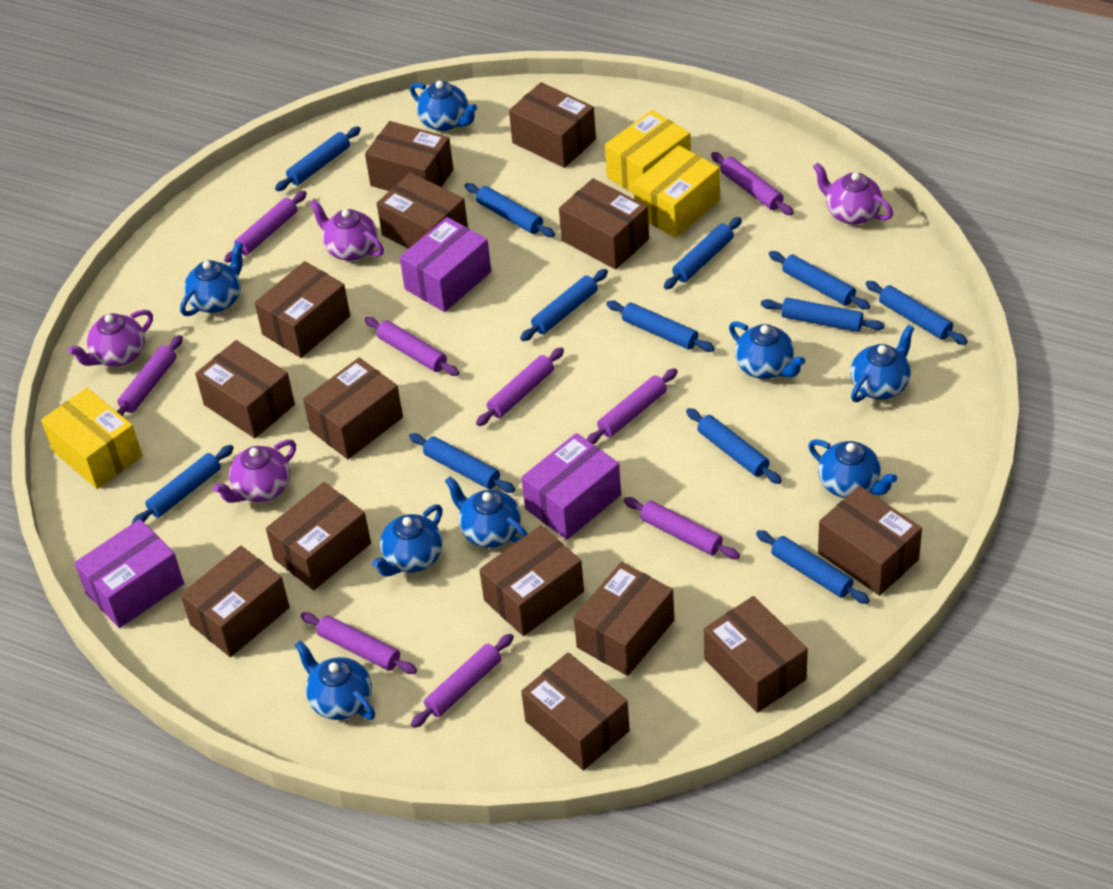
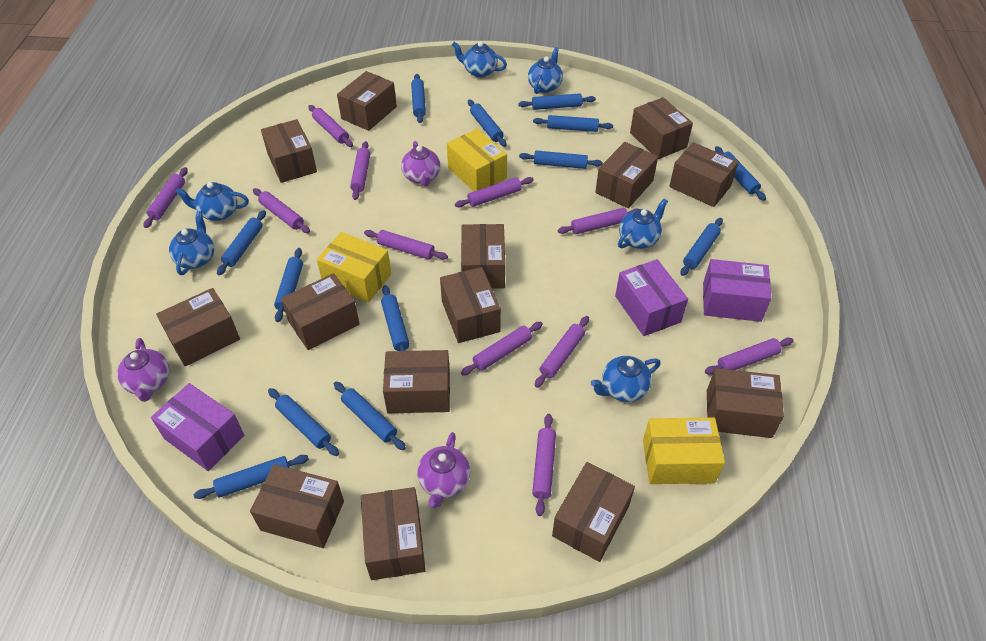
blue rolling pin: [132,445,234,524] [275,126,361,191] [409,433,515,493] [465,183,555,237] [520,269,608,341] [606,300,715,352] [664,217,742,289] [686,408,782,484] [756,530,870,604] [761,298,885,332] [769,251,871,310] [865,281,968,345] = 12 -> [193,455,309,499] [217,210,266,275] [268,388,339,456] [274,248,303,322] [334,382,406,450] [381,285,410,351] [411,74,426,123] [468,99,506,147] [518,93,596,110] [519,150,603,169] [533,115,613,132] [681,218,723,276] [715,146,766,201] = 13
blue teapot: [180,241,243,316] [295,640,375,720] [372,504,443,577] [410,81,477,131] [445,476,527,548] [729,321,805,379] [808,439,897,498] [850,325,914,402] = 8 -> [169,211,214,275] [175,182,249,221] [452,41,507,78] [528,47,563,94] [591,356,661,402] [618,199,668,249] = 6
purple rolling pin: [117,335,183,416] [224,191,307,263] [301,612,417,674] [365,317,459,376] [411,634,514,728] [476,347,564,426] [586,368,678,444] [624,497,740,559] [711,152,794,216] = 9 -> [144,167,188,228] [253,188,310,233] [308,105,353,147] [350,141,370,200] [364,230,448,260] [455,177,534,207] [461,322,543,375] [532,414,556,516] [535,316,589,388] [558,208,639,234] [705,338,794,375] = 11
purple teapot: [68,310,153,367] [213,440,296,503] [309,200,384,261] [813,163,893,225] = 4 -> [117,338,169,402] [401,141,441,186] [417,432,471,508] = 3

